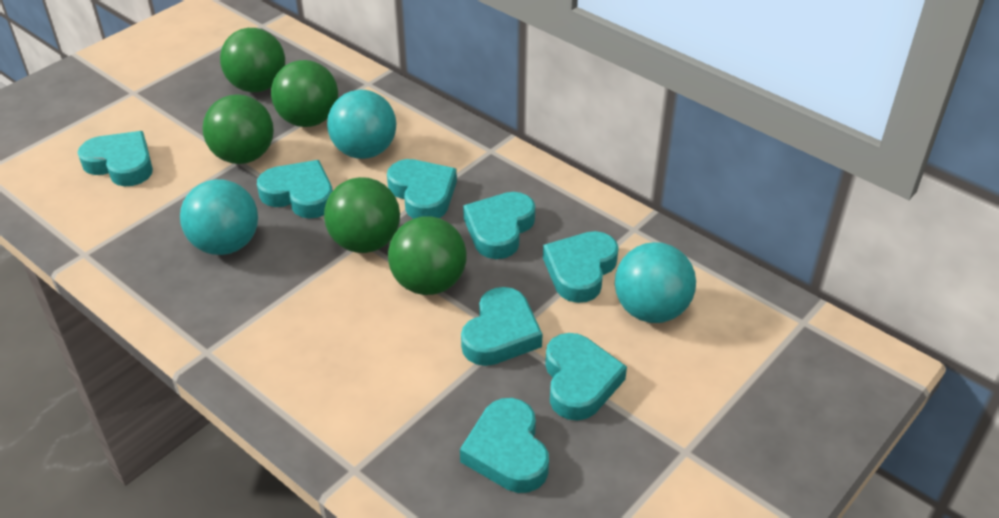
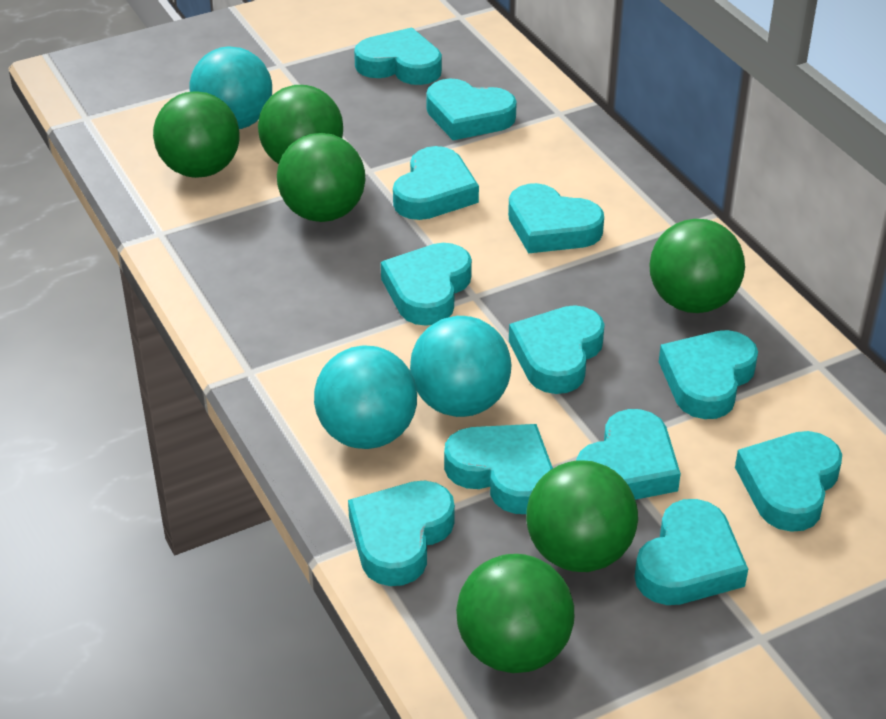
green ball: [202,94,274,164] [220,28,285,92] [271,60,338,127] [324,177,400,253] [388,216,467,295] = 5 -> [153,91,240,178] [258,85,343,164] [277,133,365,222] [456,554,574,673] [526,461,638,572] [649,219,745,313] = 6
turquoise heart: [77,131,153,186] [257,160,333,219] [387,159,457,219] [460,398,549,493] [461,287,543,366] [463,192,535,259] [543,231,619,303] [545,333,627,420] = 8 -> [348,481,455,586] [354,27,442,85] [381,243,472,326] [393,146,479,220] [426,79,517,140] [444,424,553,514] [508,183,604,253] [509,305,605,394] [576,409,681,500] [635,499,748,605] [659,330,758,419] [735,431,842,532] = 12

